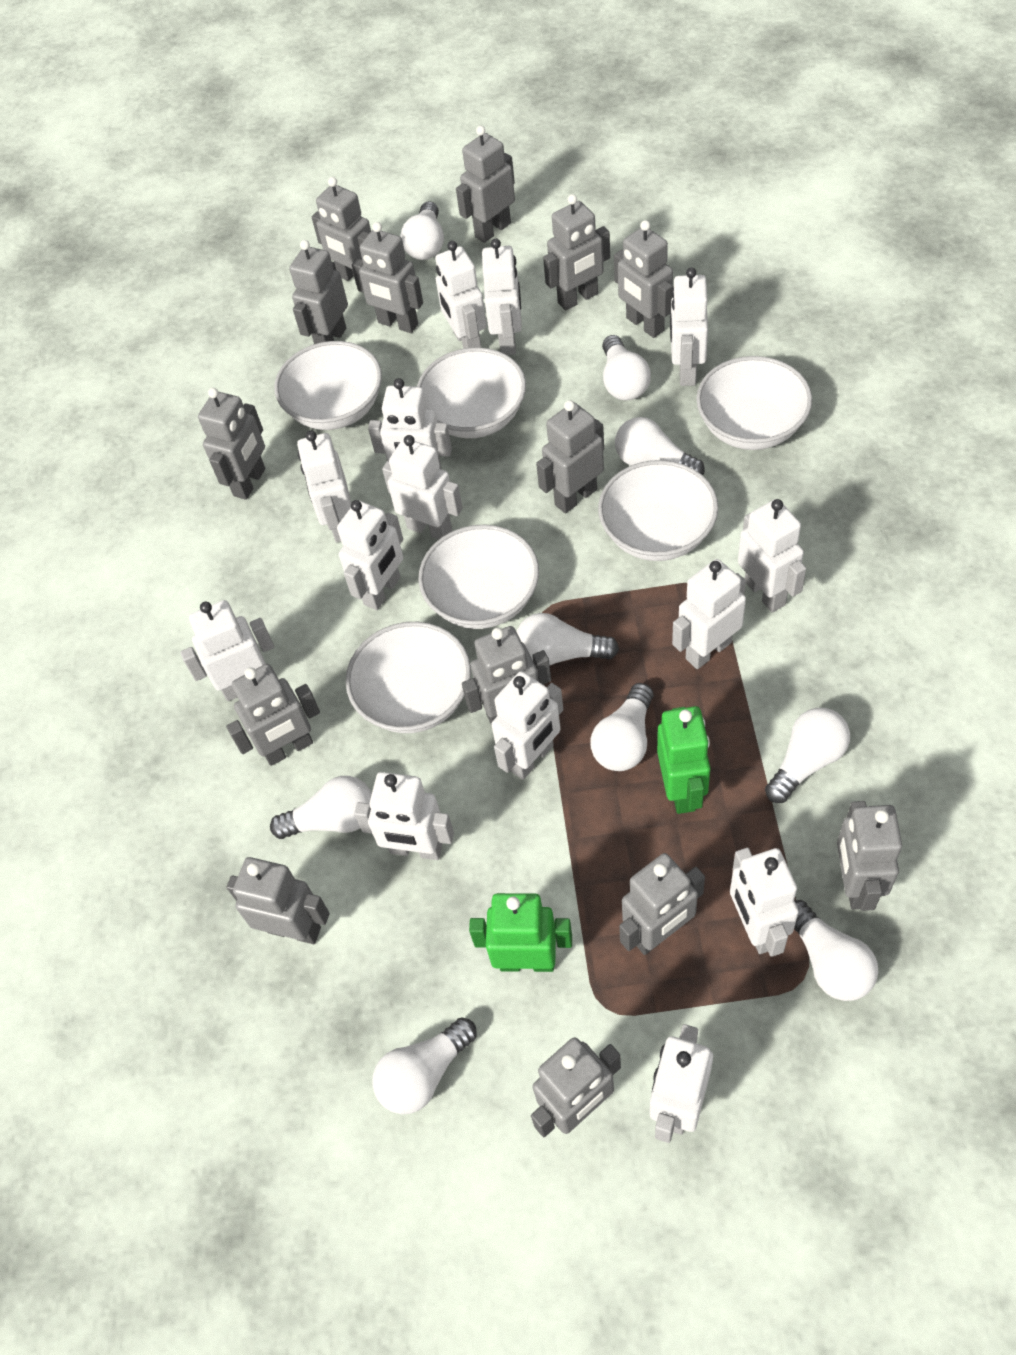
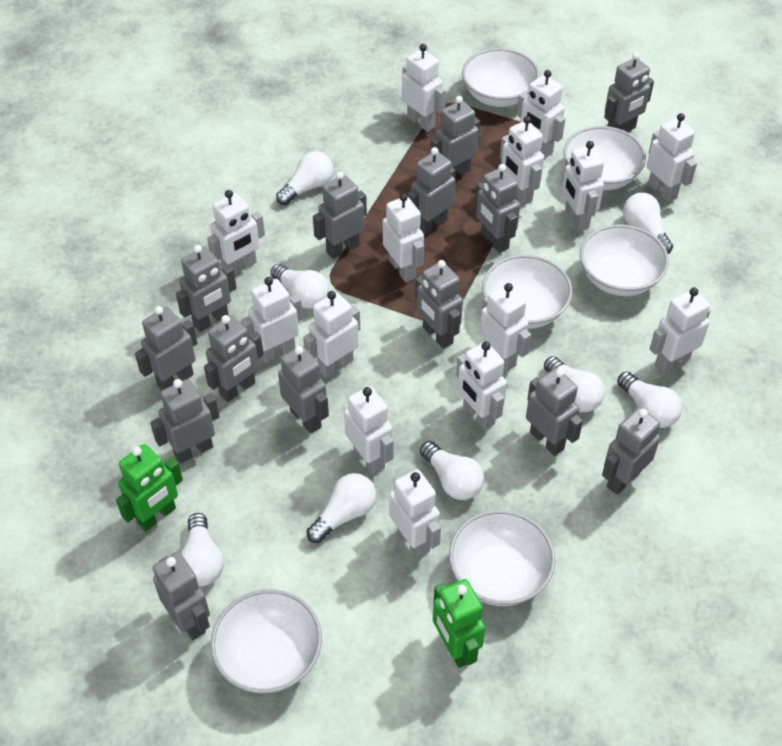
white light bulb: [270,776,372,839] [372,1017,477,1114] [400,201,444,260] [517,613,619,665] [590,683,653,771] [602,335,651,400] [615,417,705,475] [765,708,850,803] [794,900,878,1001] = 9 -> [181,513,224,586] [271,264,329,309] [276,151,333,205] [307,473,376,543] [420,441,484,500] [544,356,605,412] [617,372,682,428] [623,193,673,254] = 8

